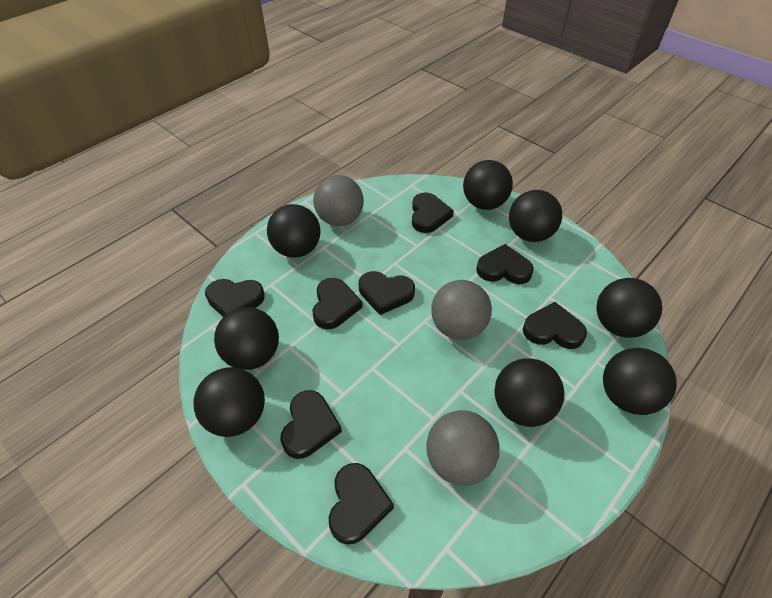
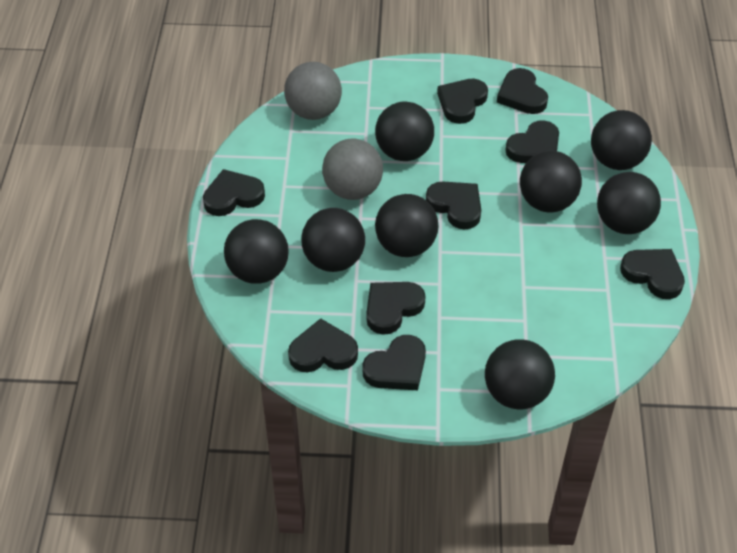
black heart: [205,279,265,317] [280,390,342,459] [312,278,363,329] [329,463,394,544] [359,271,415,315] [412,193,454,233] [476,244,534,284] [523,302,587,349] = 8 -> [203,169,265,216] [288,318,358,372] [362,335,426,390] [366,282,426,335] [426,181,481,229] [437,79,488,124] [497,68,548,114] [505,120,559,163] [620,249,685,299] = 9
grey ball: [313,175,364,226] [426,410,499,486] [431,280,492,340] = 3 -> [284,62,342,120] [322,139,383,200] = 2

